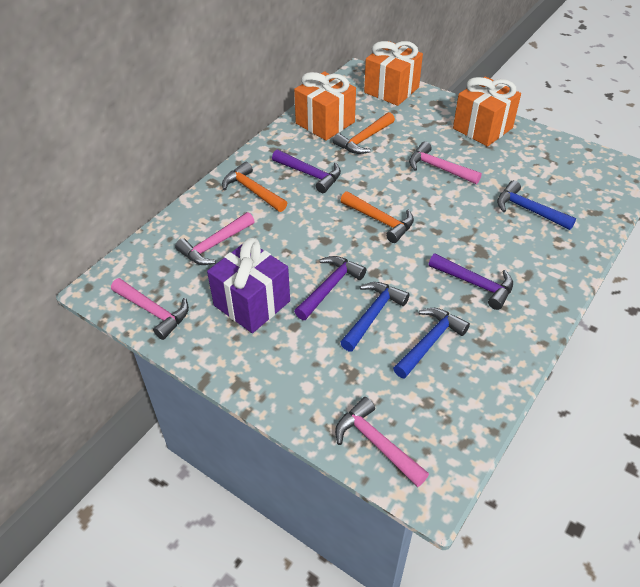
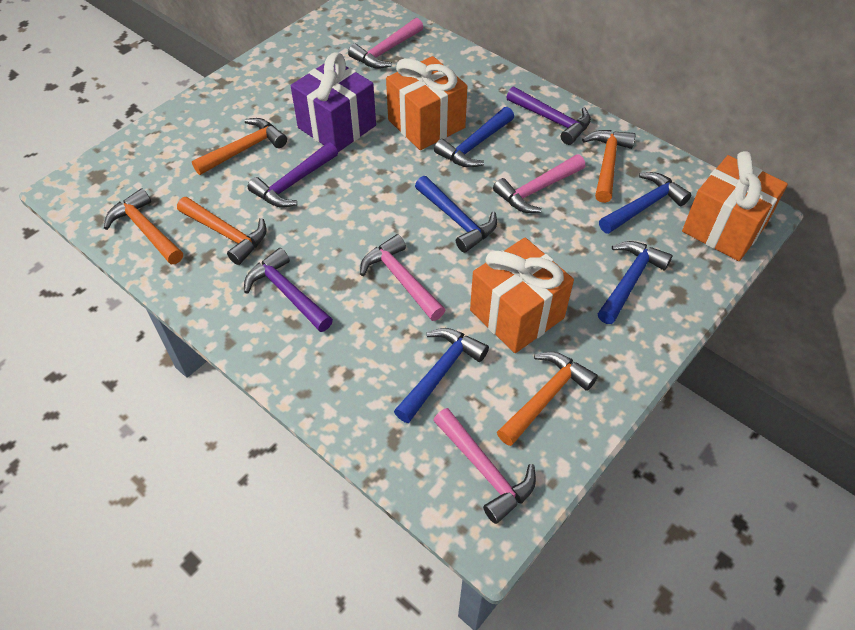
blue hammer: [340,282,410,351] [393,308,470,378] [497,180,576,230] = 3 -> [394,328,489,423] [415,176,497,253] [434,107,514,168] [598,241,673,324] [599,172,691,234] = 5
orange hammer: [222,162,287,212] [333,112,395,154] [340,191,414,243] = 3 -> [104,188,183,264] [177,197,266,265] [192,118,287,175] [497,352,598,446] [582,130,636,203] = 5

